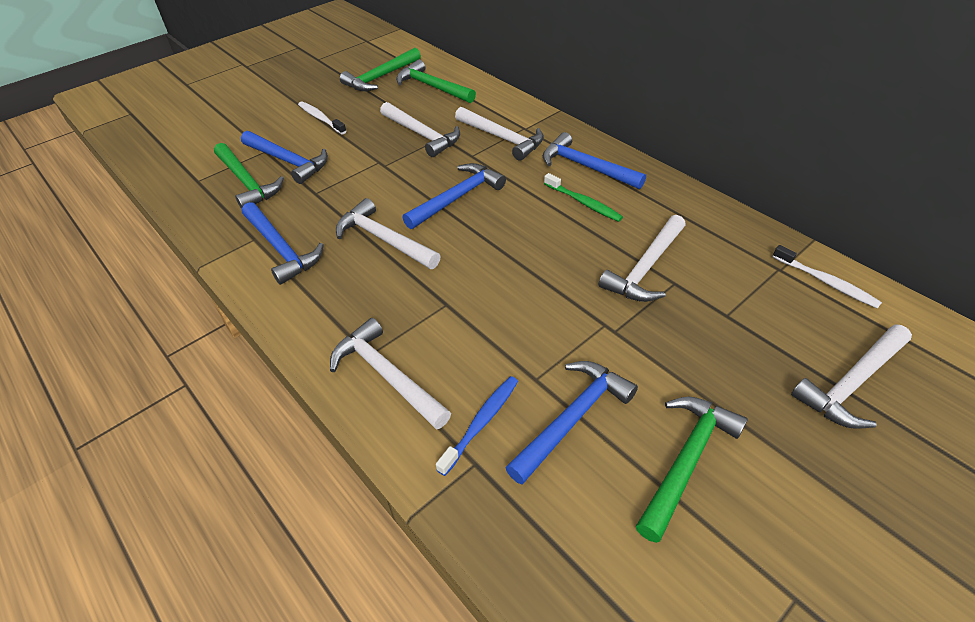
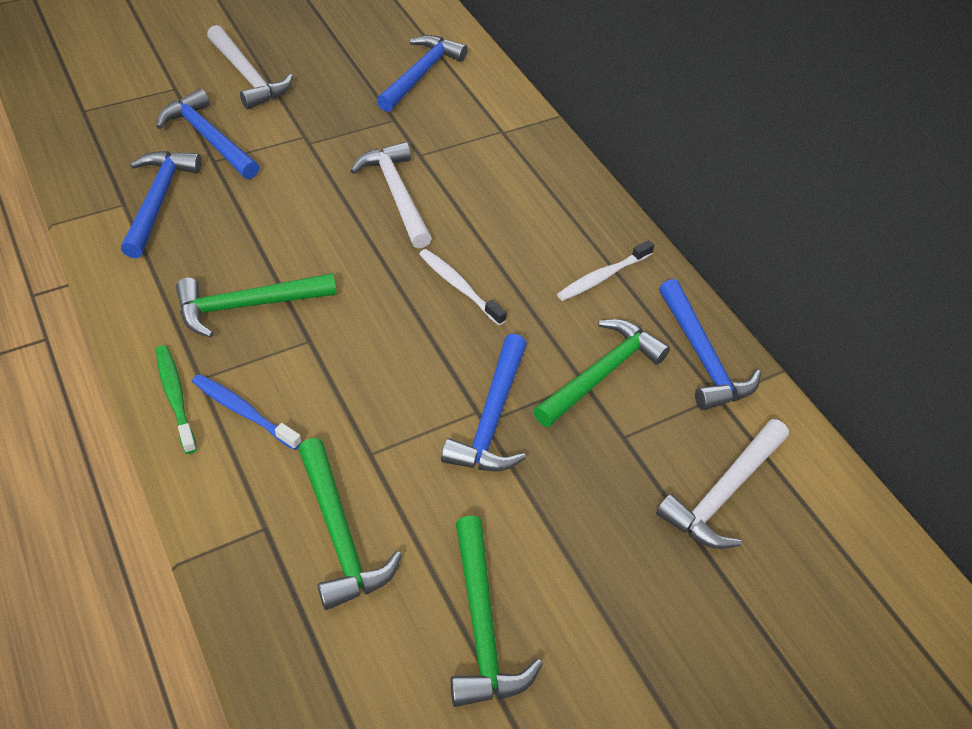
white hammer: [330,318,451,430] [336,198,441,269] [380,102,460,157] [455,107,544,161] [599,215,686,302] [791,324,912,429] = 6 -> [207,25,293,109] [350,142,432,248] [656,419,789,549] = 3

